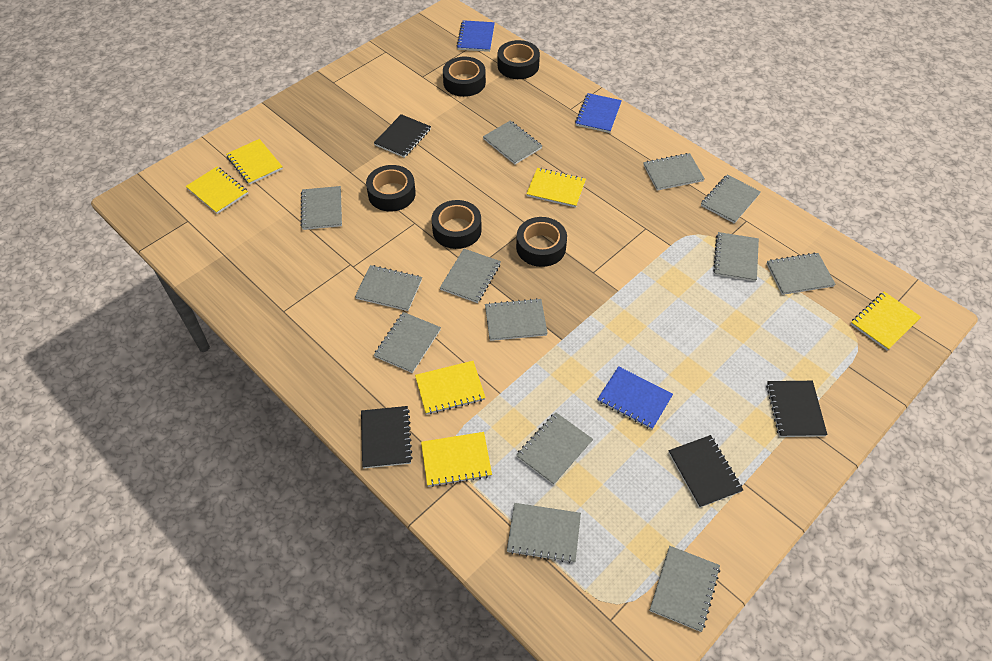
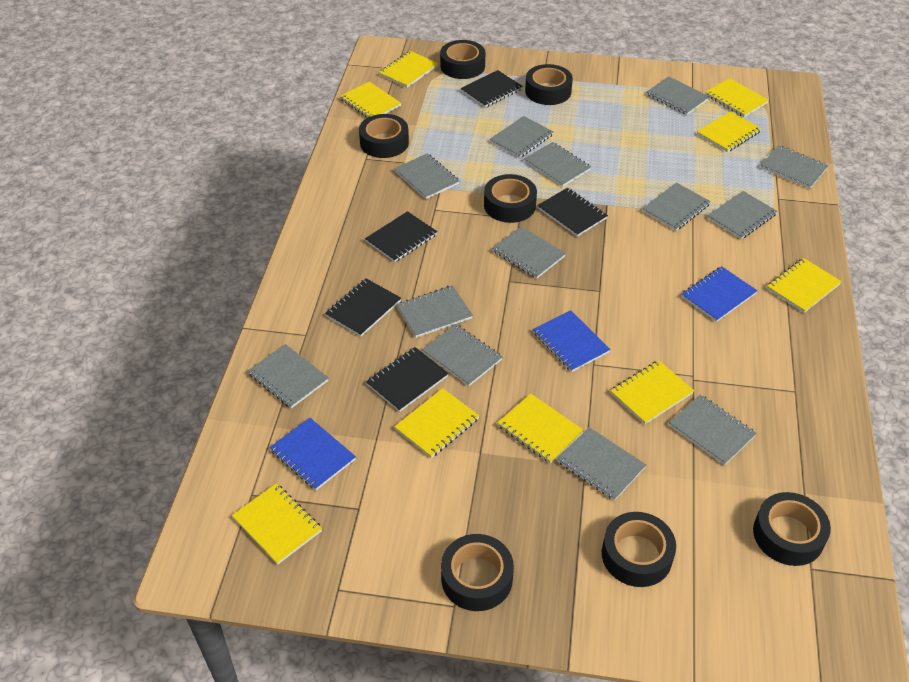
black notebook: [361,406,413,469] [374,114,431,158] [668,435,743,508] [766,381,827,437] = 4 -> [325,278,401,336] [365,211,437,262] [366,347,449,412] [460,70,523,108] [537,188,608,237] = 5
black tape: [366,165,416,211] [432,200,482,249] [443,57,486,97] [498,40,540,79] [516,217,567,267] = 5 -> [359,114,409,158] [440,40,485,79] [441,534,514,611] [484,174,537,223] [525,64,573,105] [602,512,676,587] [753,492,831,566] = 7
yellow notebook: [186,167,248,214] [226,139,283,185] [415,361,486,415] [421,432,492,487] [527,168,586,208] [851,292,921,351] = 6 -> [232,483,322,565] [340,82,401,118] [379,51,438,88] [394,388,479,458] [497,394,584,463] [610,360,694,425] [697,111,761,152] [705,78,769,117] [767,258,842,313] = 9

